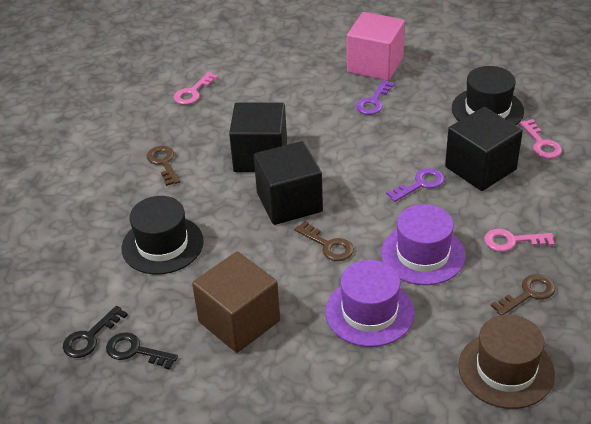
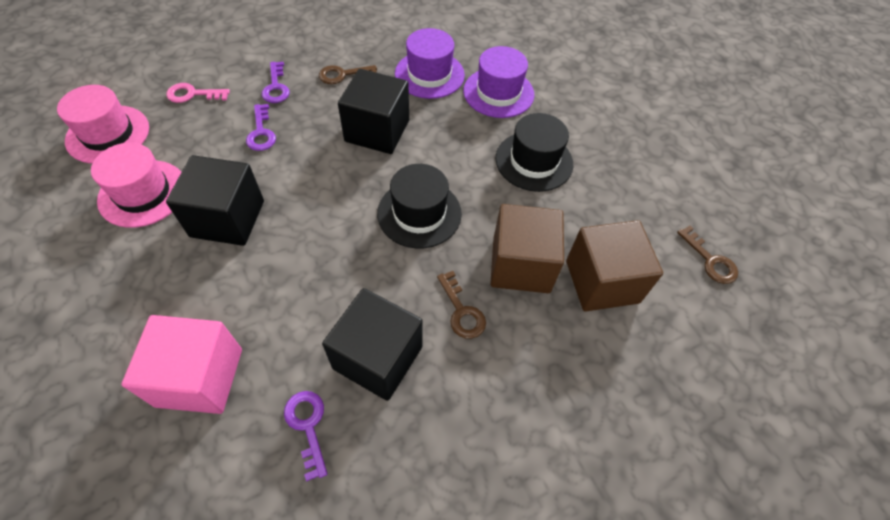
black key: [63,306,128,358] [106,332,178,370] = 2 -> none = 0
brown cube: [192,251,280,353] = 1 -> [490,204,564,293] [566,220,663,312] = 2
brown hat: [458,314,555,409] = 1 -> none = 0
pink hat: none = 0 -> [57,85,149,164] [91,143,181,228] = 2
pink key: [174,72,218,105] [484,229,554,252] [520,119,562,159] = 3 -> [167,83,230,103] = 1
purple key: [356,80,394,115] [386,168,444,202] = 2 -> [246,104,276,151] [262,62,290,103] [284,391,328,481] = 3

